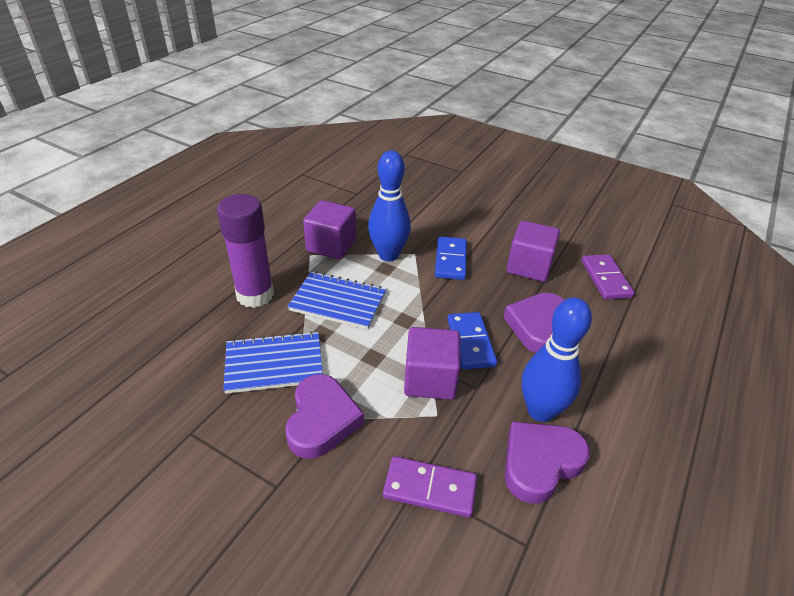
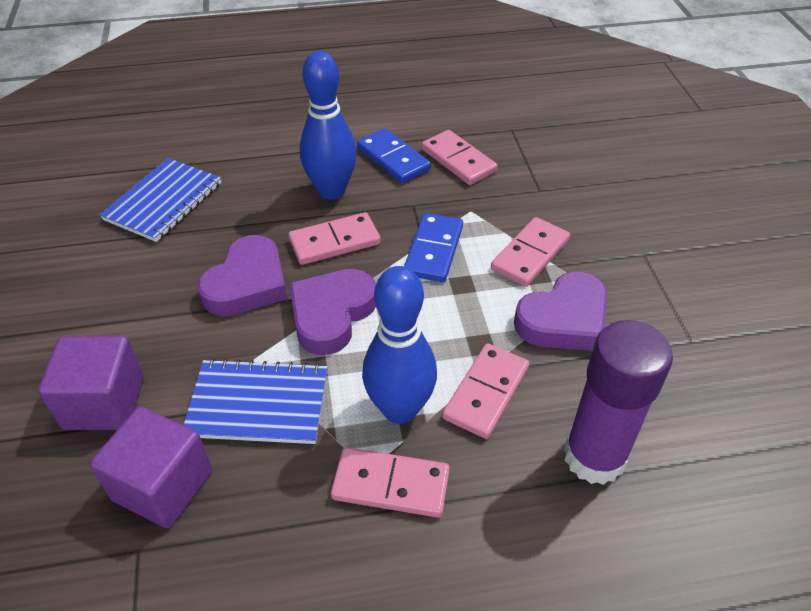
pink domino: none = 0 -> [288,212,381,265] [331,447,450,518] [422,130,498,185] [442,343,529,439] [491,217,570,287] = 5
purple cube: [303,200,356,260] [404,327,460,400] [507,220,560,282] = 3 -> [38,336,144,430] [90,407,212,528] = 2
purple domino: [383,456,477,517] [582,254,634,300] = 2 -> none = 0

